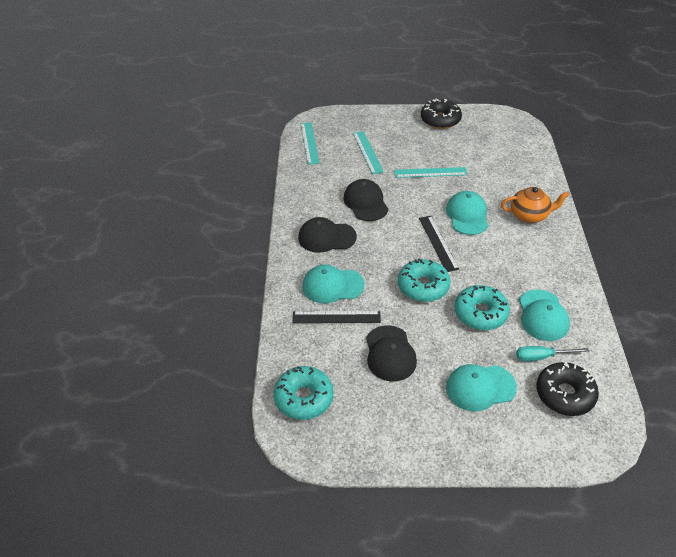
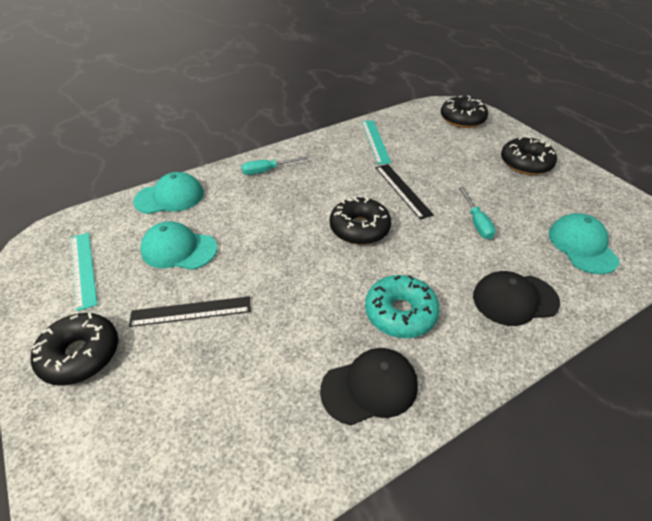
black cap: [298,217,357,253] [343,179,388,221] [366,325,417,381] = 3 -> [320,348,418,425] [473,271,560,326] = 2
black donut: [421,99,462,129] [536,362,599,416] = 2 -> [31,313,118,386] [330,196,391,245] [441,95,488,128] [501,136,557,175] = 4
orange teapot: [501,187,569,223] = 1 -> none = 0
turquoise cap: [302,264,365,304] [446,191,488,235] [446,364,517,412] [519,289,570,341] = 4 -> [133,172,204,214] [140,221,217,270] [549,213,620,274] = 3
turquoise donut: [274,366,333,420] [398,259,450,302] [455,285,510,330] = 3 -> [365,275,440,338] = 1
turquoise ruler: [301,122,319,165] [353,131,384,174] [394,167,467,178] = 3 -> [71,233,98,311] [361,120,391,164] = 2
turquoise screwdriver: [516,346,589,361] = 1 -> [241,156,308,175] [459,187,496,239] = 2

